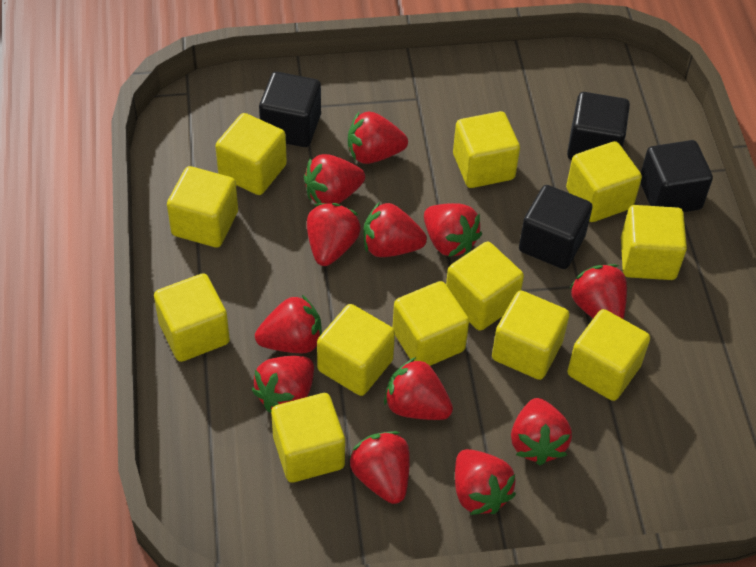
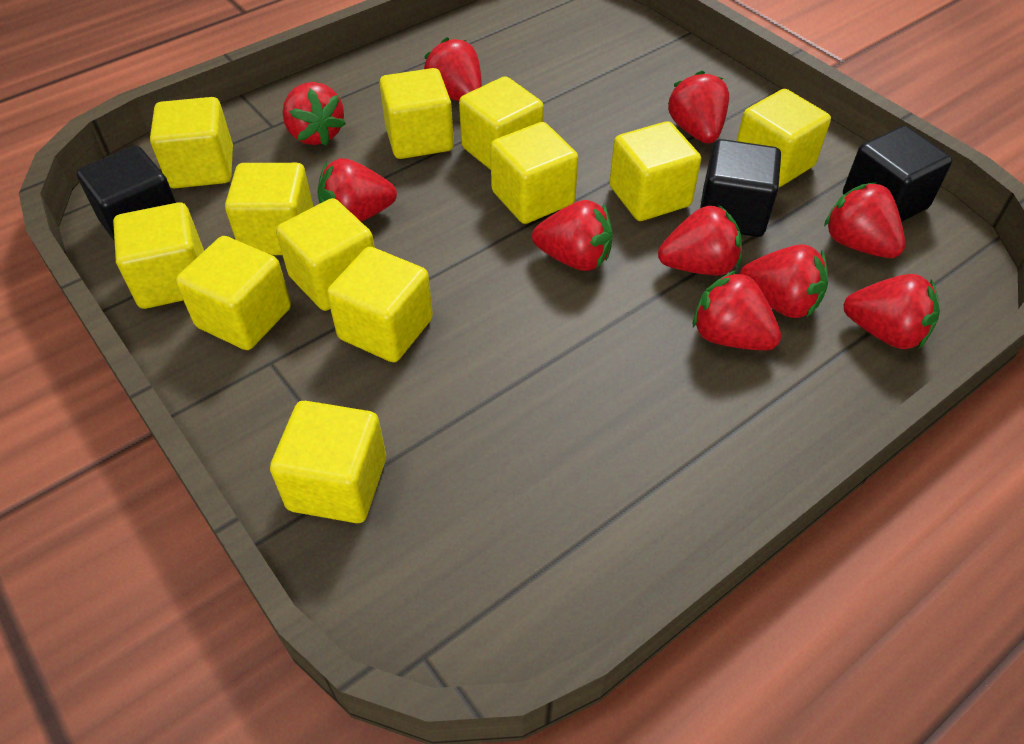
black cube: [259,72,321,147] [519,185,593,269] [567,92,630,160] [640,140,713,212] = 4 -> [77,146,176,242] [700,139,781,237] [843,126,952,222] = 3
red strawberry: [251,356,314,412] [255,295,322,353] [304,154,365,204] [307,203,361,266] [348,111,408,164] [349,431,410,504] [363,202,427,257] [384,357,453,420] [424,203,482,257] [455,449,516,515] [511,398,572,465] [570,264,627,319] = 12 -> [282,82,346,146] [317,158,397,222] [424,37,482,101] [532,200,613,271] [658,205,742,275] [668,71,729,143] [693,270,781,350] [740,245,828,318] [824,182,905,258] [843,274,940,349] = 10

